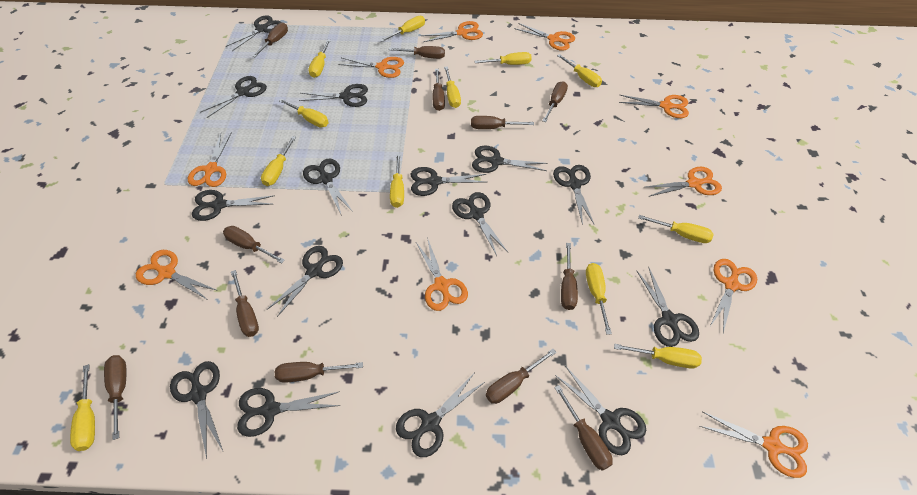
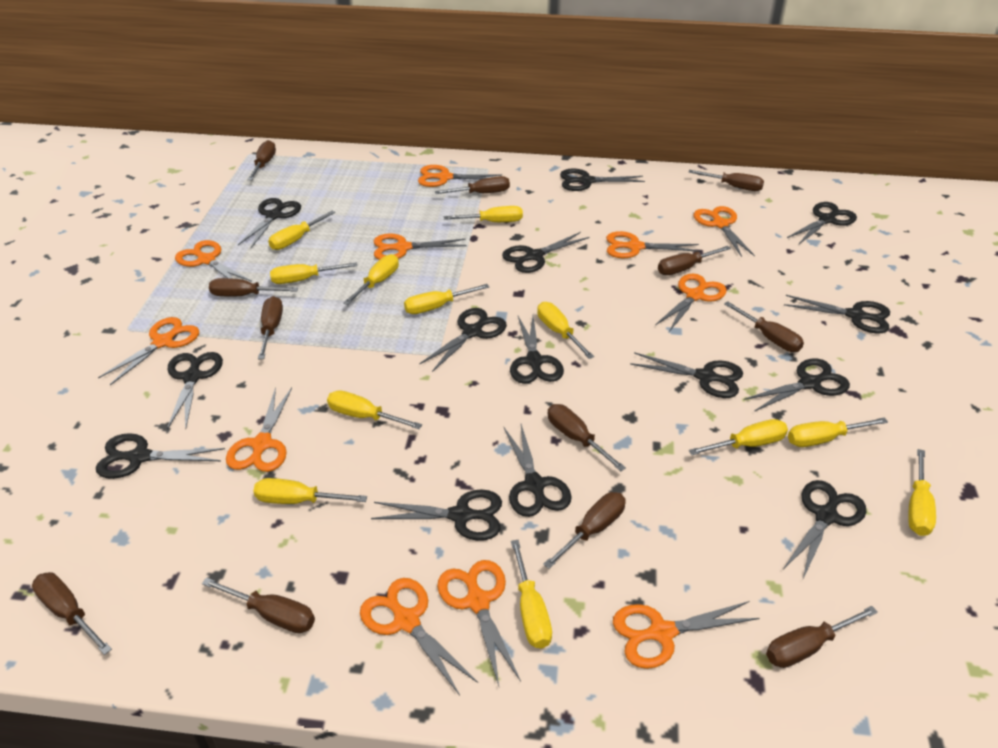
black scissors: [170,361,223,459] [192,190,275,221] [200,76,267,118] [226,15,282,51] [237,388,340,437] [266,246,343,317] [299,84,368,107] [303,159,353,216] [396,372,486,457] [411,167,486,196] [452,192,508,256] [472,146,548,173] [553,165,594,225] [555,366,646,455] [636,267,699,347] = 15 -> [96,433,225,479] [167,352,223,429] [238,198,301,248] [371,489,502,541] [419,308,507,372] [502,232,589,273] [504,424,572,517] [510,316,564,384] [560,168,645,191] [630,352,743,398] [744,358,850,412] [783,480,866,579] [784,295,890,333] [787,202,857,245] = 14
orange scissors: [136,250,218,300] [188,132,232,187] [338,57,404,78] [416,237,468,311] [421,21,483,42] [514,23,575,51] [619,95,689,118] [646,167,722,197] [700,411,808,478] [710,259,757,333] = 10 -> [98,317,199,385] [175,240,252,282] [226,387,292,472] [360,578,478,695] [374,234,467,260] [418,165,502,187] [437,560,521,686] [606,231,700,258] [613,601,759,669] [655,274,727,332] [694,206,755,257] = 11

